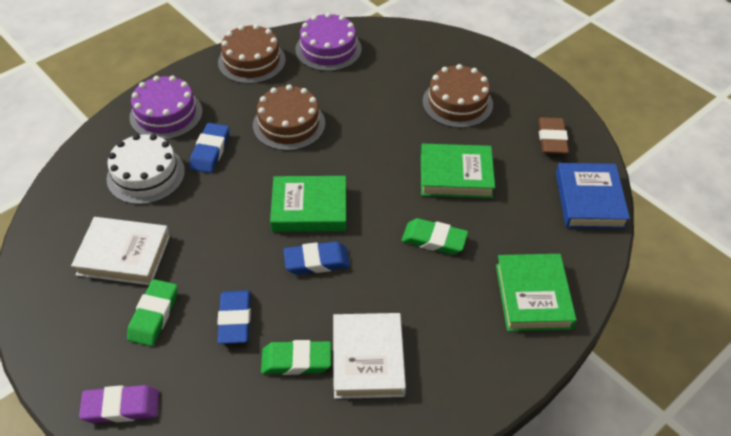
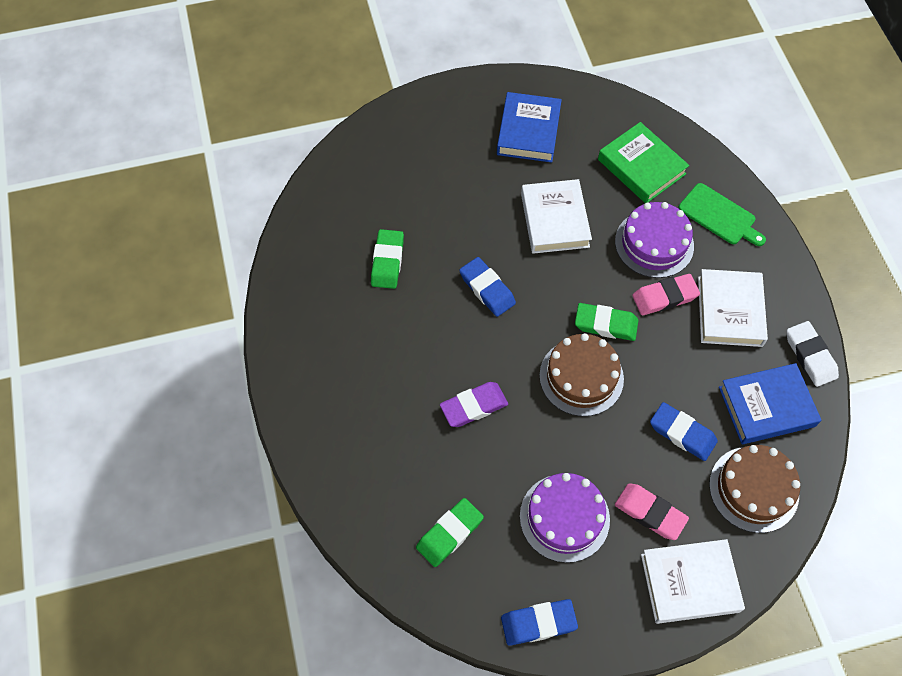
blue book: [556,163,630,229] = 1 -> [497,92,562,163] [719,363,821,444] = 2
brown cake: [218,24,286,84] [253,84,325,151] [423,64,493,128] = 3 -> [539,333,624,416] [709,445,800,533] = 2
brown eraser: [538,117,569,154] = 1 -> none = 0
green book: [270,176,346,232] [421,144,495,198] [496,254,577,331] = 3 -> [598,122,689,203] = 1
green cutting board: none = 0 -> [678,183,766,246] = 1
pink eraser: none = 0 -> [615,484,689,540] [632,274,700,315] = 2
white book: [71,217,170,285] [333,313,406,399] = 2 -> [521,179,592,254] [641,539,745,624] [698,269,768,347] = 3
white cake: [107,134,185,205] = 1 -> none = 0
white eraser: none = 0 -> [787,321,839,387] = 1

